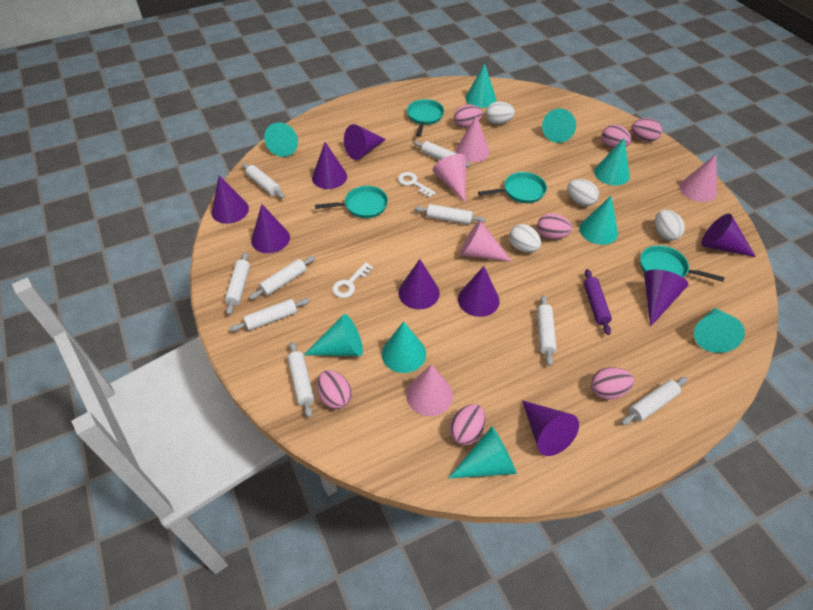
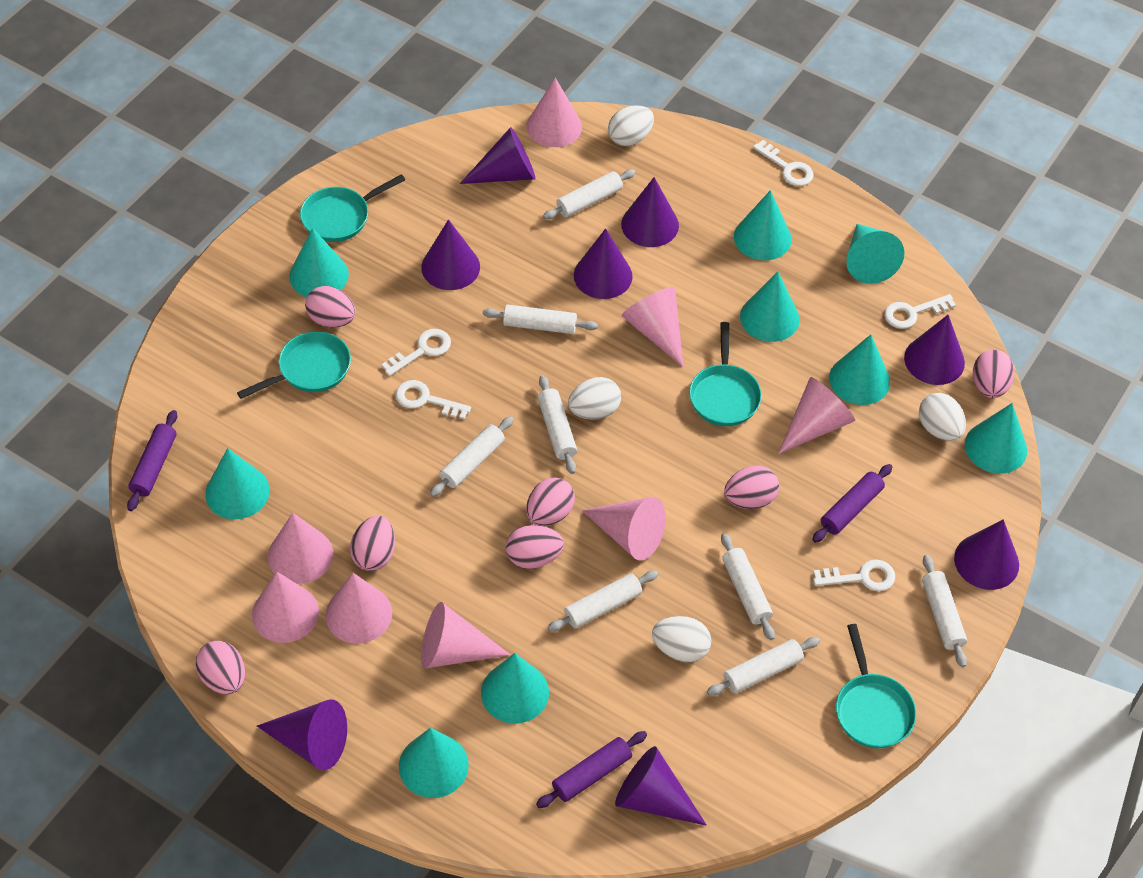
pink cone: [406,364,453,416] [433,154,466,202] [456,116,490,162] [460,220,512,262] [680,154,717,202] = 5 -> [252,572,319,643] [268,513,333,584] [326,573,392,644] [421,602,511,668] [527,78,582,147] [582,497,665,561] [622,287,683,367] [778,377,855,454] = 8
purple cone: [211,175,249,224] [251,204,290,253] [312,142,347,189] [344,124,386,160] [398,259,440,309] [458,266,500,317] [522,400,579,456] [644,270,688,327] [701,214,756,257] = 9 -> [257,699,347,770] [421,219,480,290] [460,127,536,184] [574,228,633,299] [615,746,707,826] [621,177,679,247] [904,315,965,385] [954,519,1019,590] = 8
purple rolling pin: [584,269,612,335] = 1 -> [127,410,177,511] [536,731,647,808] [812,464,892,543] = 3
white key: [332,262,373,298] [398,172,436,198] = 2 -> [381,329,451,376] [395,380,471,419] [753,140,814,186] [813,559,895,591] [884,294,956,329] = 5
white rolling pin: [225,252,250,315] [230,298,310,332] [242,163,285,198] [249,256,315,300] [287,342,314,418] [413,141,470,167] [414,204,486,225] [537,295,557,366] [621,377,687,425] = 9 -> [430,416,514,497] [483,304,598,334] [538,375,577,474] [543,169,636,219] [548,570,658,632] [707,637,820,696] [721,533,775,640] [922,555,967,667] = 8

